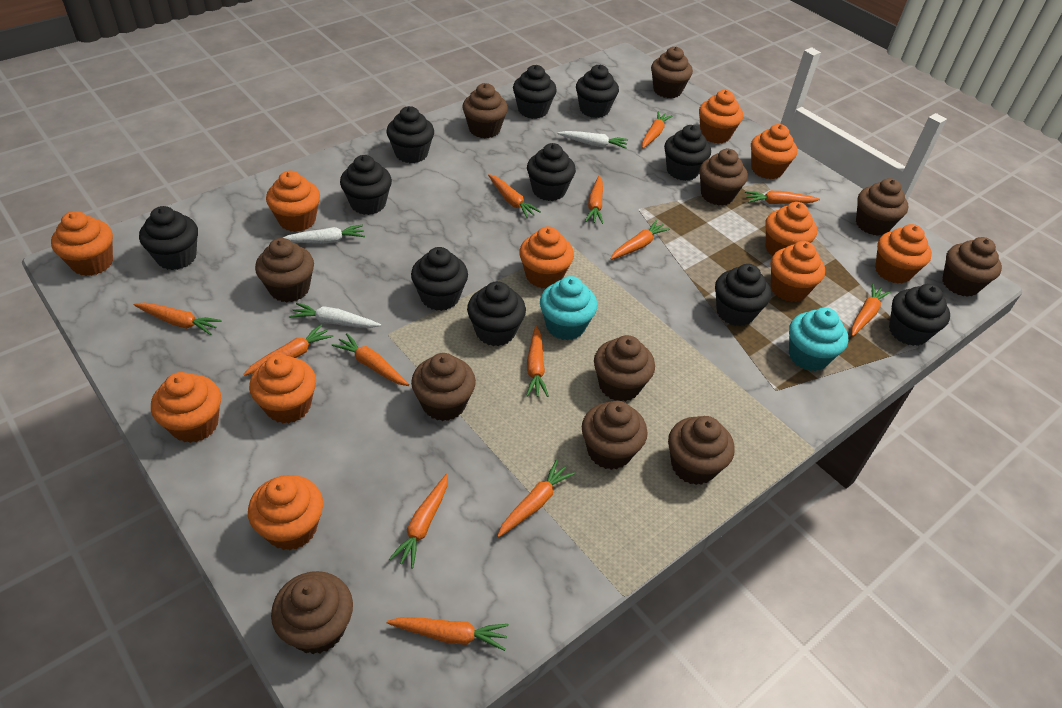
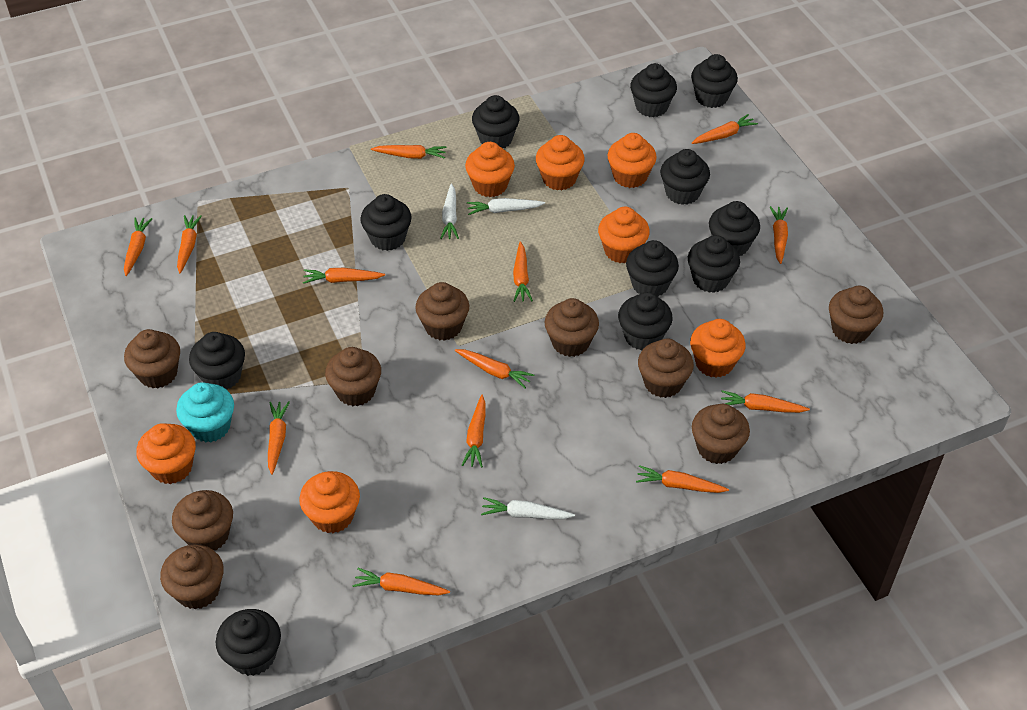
brown cupcake: [255,238,314,302] [271,571,353,654] [411,353,476,421] [462,83,508,138] [582,401,648,470] [594,335,655,401] [651,47,693,98] [668,416,735,485] [699,149,748,206] [856,178,908,236] [942,237,1002,297] = 11 -> [124,329,180,388] [160,544,224,610] [172,490,233,550] [325,347,381,406] [415,282,469,341] [545,298,599,357] [638,338,694,398] [692,404,750,464] [829,286,883,344] = 9
orange cupcake: [51,211,113,276] [151,372,221,443] [248,475,323,550] [249,354,316,423] [266,171,320,232] [519,226,574,288] [699,90,743,144] [751,124,797,179] [765,202,817,256] [771,241,825,302] [875,224,932,284] = 11 -> [136,423,196,484] [299,471,360,533] [465,142,515,197] [536,135,585,190] [598,207,650,264] [608,133,657,188] [690,319,746,378] = 7
turquoise cupcake: [540,276,597,340] [789,307,848,371] = 2 -> [176,382,234,442] = 1

